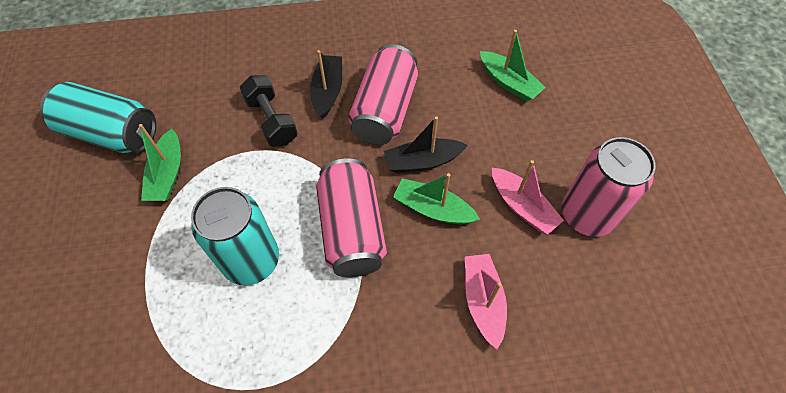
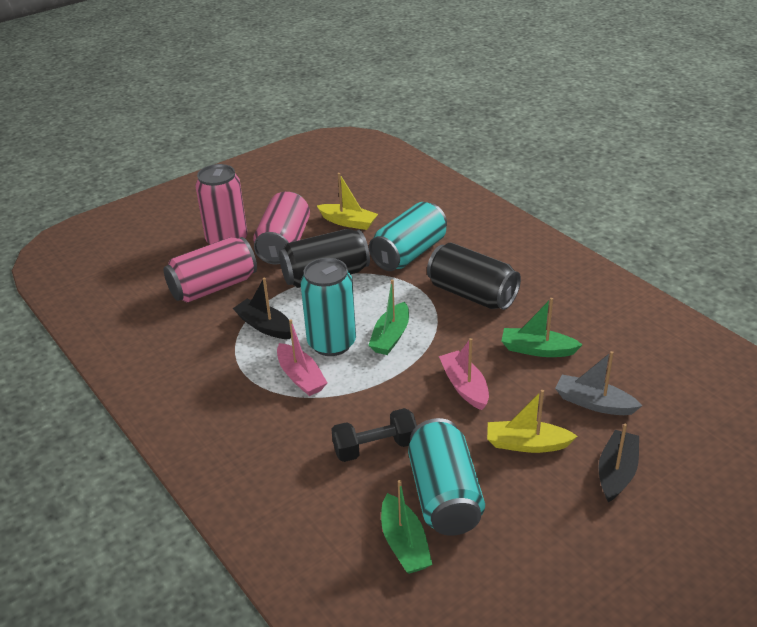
black can: none = 0 -> [279,229,370,288] [427,243,521,310] = 2
grey boat: none = 0 -> [555,351,642,415] = 1
turquoise can: [40,82,156,153] [191,187,279,285] = 2 -> [301,258,356,356] [369,202,447,271] [408,418,485,536] = 3
yellow boat: none = 0 -> [316,173,378,230] [487,390,578,453] = 2

